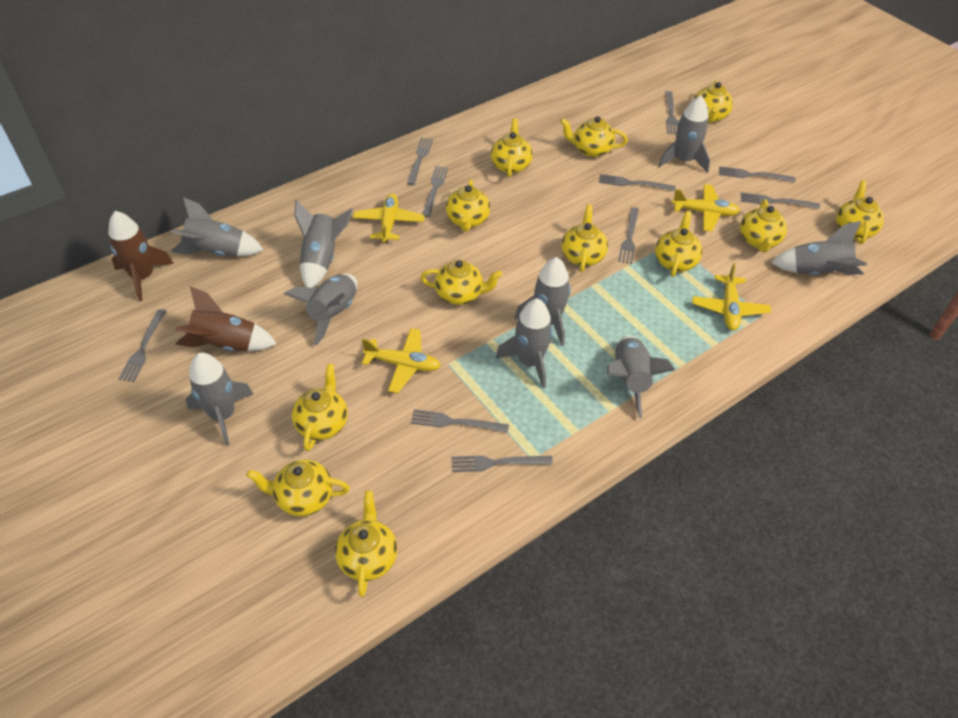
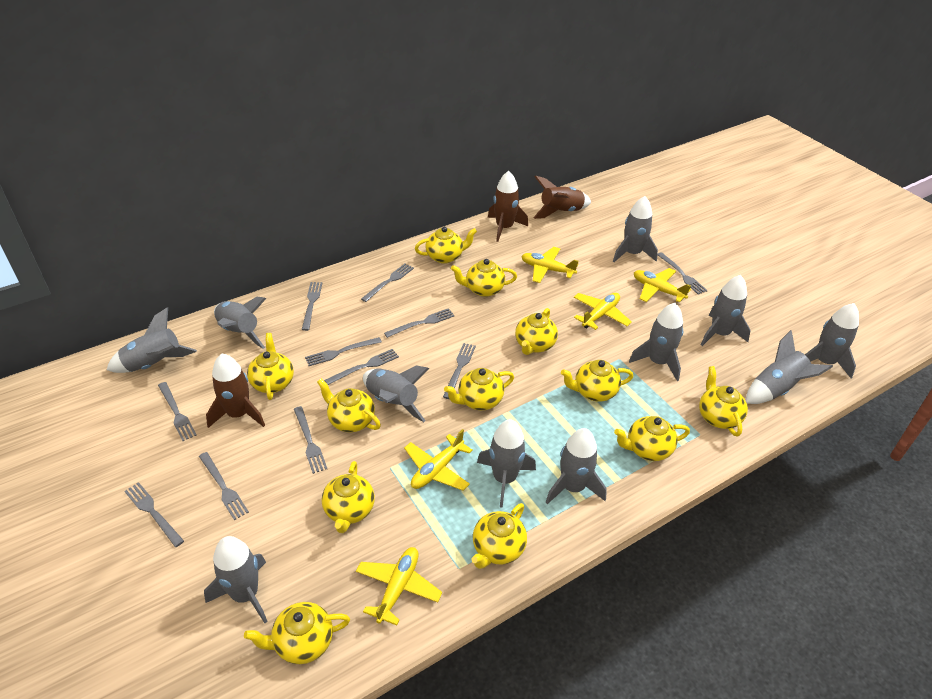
brown rocket: [108,211,174,301] [175,286,277,351] = 2 -> [206,354,265,428] [488,171,528,242] [534,176,591,219] = 3
grey fork: [119,309,167,382] [407,138,433,185] [411,409,509,433] [423,166,448,217] [451,455,553,472] [599,174,675,191] [618,207,639,264] [665,91,678,135] [719,166,796,182] [741,192,820,209] = 10 -> [124,482,184,547] [158,382,197,441] [199,452,249,520] [294,406,327,474] [302,282,322,331] [305,337,382,366] [324,349,399,385] [361,264,414,302] [384,308,455,338] [443,343,476,399] [657,252,708,295] = 11
grey rocket: [171,197,263,257] [186,353,254,446] [284,274,357,346] [294,200,353,288] [495,298,553,389] [514,257,571,346] [607,336,675,418] [658,96,710,173] [771,221,867,275] = 9 -> [107,307,197,373] [204,536,268,623] [214,297,266,349] [363,365,429,422] [477,419,536,508] [546,428,607,504] [613,196,658,262] [629,303,683,381] [701,275,751,346] [746,330,833,404] [805,303,859,378] = 11
yellow plane: [353,193,425,243] [362,328,441,393] [672,184,740,232] [692,263,771,330] = 4 -> [356,547,442,625] [404,429,473,491] [521,247,579,283] [574,293,632,330] [634,268,691,302] = 5

